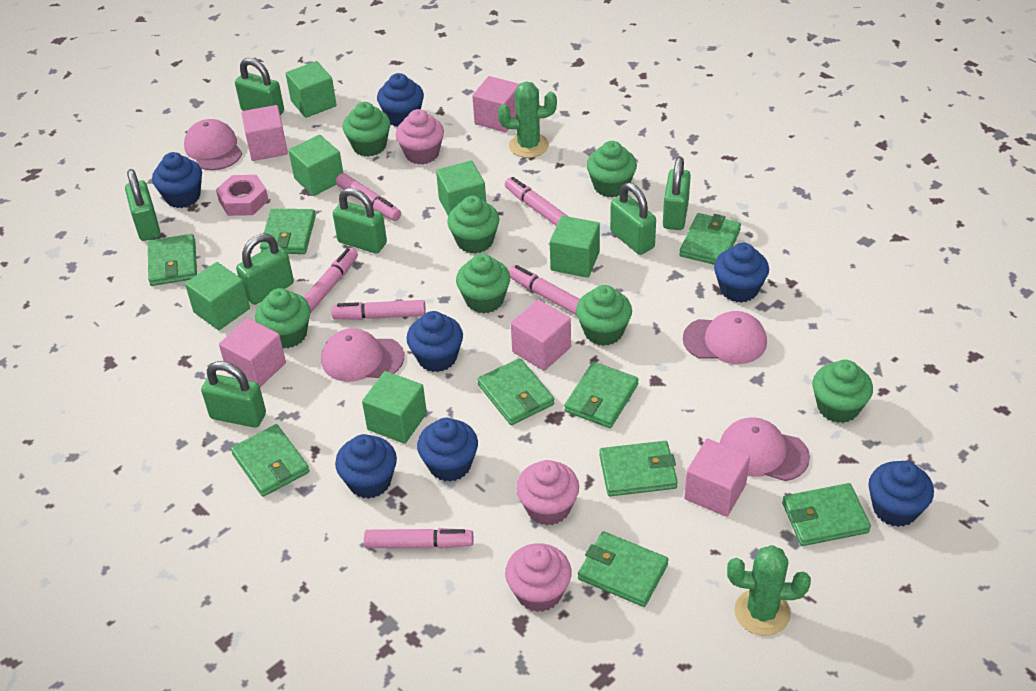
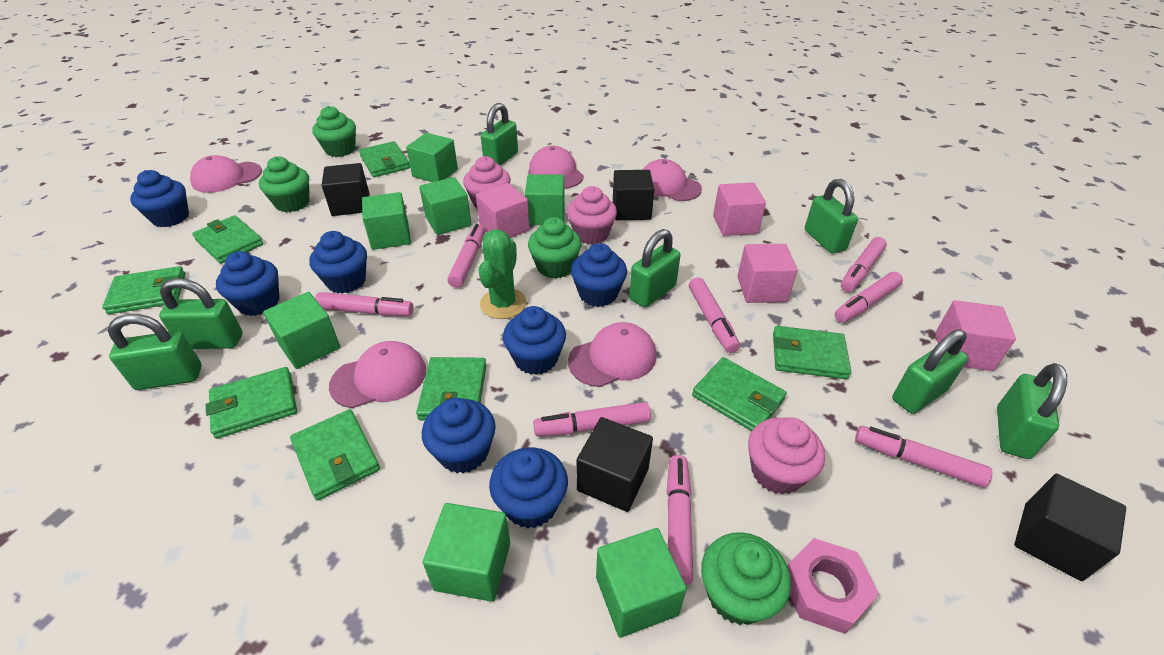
black cube: none = 0 -> [322,163,369,216] [577,417,653,512] [613,170,654,220] [1014,474,1126,581] = 4
green cactus: [498,82,557,158] [727,545,811,636] = 2 -> [479,229,526,319] = 1
green cube: [185,262,250,330] [286,61,337,118] [289,135,343,196] [362,371,427,444] [436,160,486,216] [550,216,600,278] = 6 -> [263,292,340,369] [362,192,411,250] [406,133,458,182] [419,177,472,235] [423,503,510,602] [525,174,565,225] [596,528,687,638] = 7
green cupcake: [255,288,311,348] [343,102,391,157] [447,196,499,254] [456,254,510,314] [576,285,632,346] [587,141,637,197] [812,360,873,423] = 7 -> [259,156,309,212] [312,106,356,157] [528,217,582,279] [701,532,791,625] = 4
green wallet: [148,234,197,286] [231,424,310,497] [260,208,316,254] [477,358,554,425] [564,362,639,428] [578,531,669,607] [600,441,678,496] [679,213,741,265] [782,483,871,546] = 9 -> [102,266,185,314] [192,215,264,264] [206,367,297,439] [290,409,380,501] [359,141,410,177] [416,357,487,420] [692,357,787,431] [773,326,851,379] = 8
pink cap: [184,119,242,170] [321,328,404,382] [683,311,767,364] [720,417,810,481] = 4 -> [190,155,262,193] [329,341,426,408] [529,146,584,189] [568,322,656,387] [642,159,702,201] = 5
pink cube: [219,318,286,387] [241,105,288,161] [472,76,519,132] [511,300,571,371] [684,438,750,517] = 5 -> [476,183,530,238] [713,182,766,236] [737,244,798,303] [935,300,1016,371] = 4
pink marker: [304,248,358,313] [331,300,426,320] [336,173,401,221] [364,528,473,549] [505,177,569,226] [509,265,580,315] = 6 -> [315,292,414,316] [447,224,485,288] [533,402,651,436] [667,455,693,585] [689,277,740,353] [835,272,903,323] [841,237,887,292] [855,426,992,487] = 8

